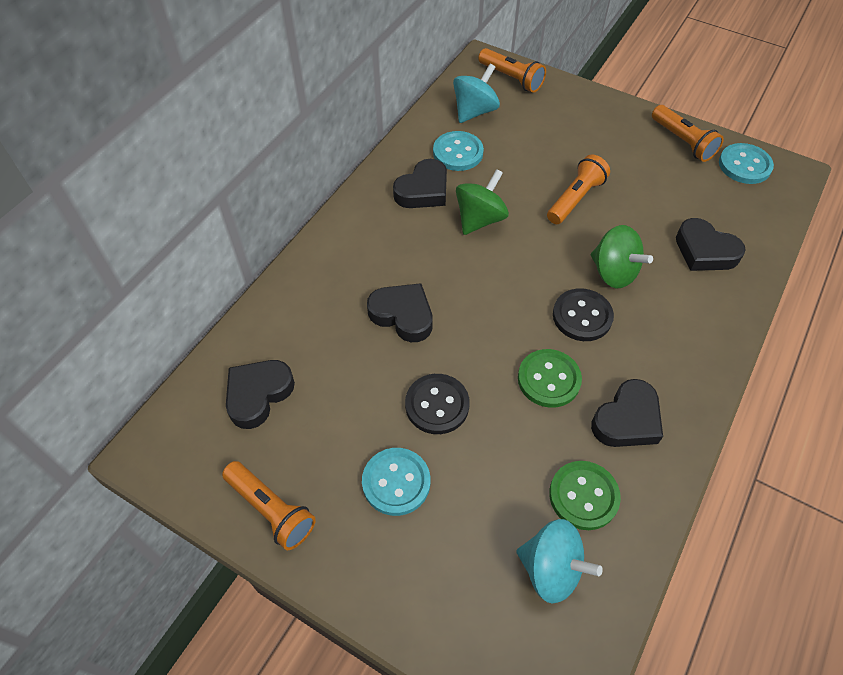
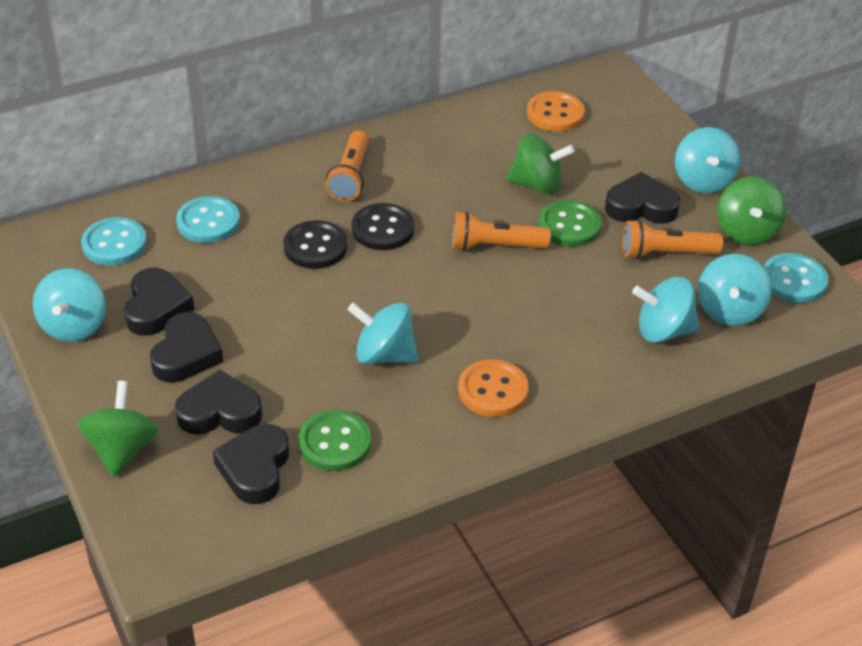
green spinning top: [456,169,509,235] [591,225,653,288] = 2 -> [77,381,159,477] [506,133,575,195] [717,177,786,245] = 3
orange button: none = 0 -> [458,359,529,417] [527,91,585,132] = 2
orange flashlight: [222,461,316,550] [478,48,546,93] [547,155,610,224] [652,105,724,162] = 4 -> [325,130,369,201] [452,211,551,251] [623,220,723,260] = 3
turquoise spinning top: [453,64,500,123] [516,519,603,604] = 2 -> [33,268,106,342] [347,303,419,364] [632,277,700,343] [675,127,741,193] [698,254,772,326] = 5

